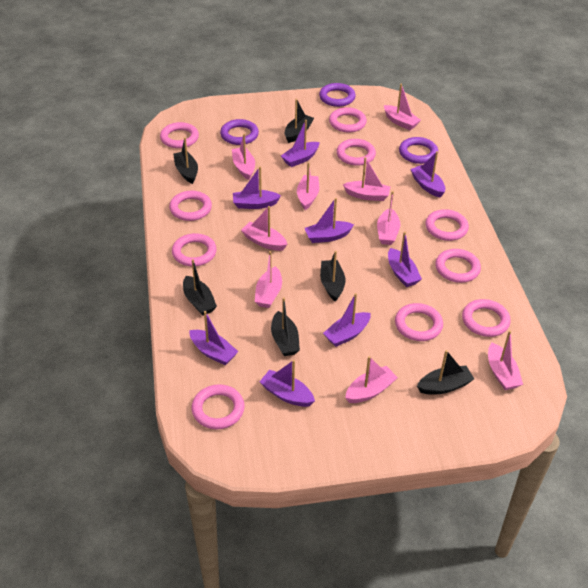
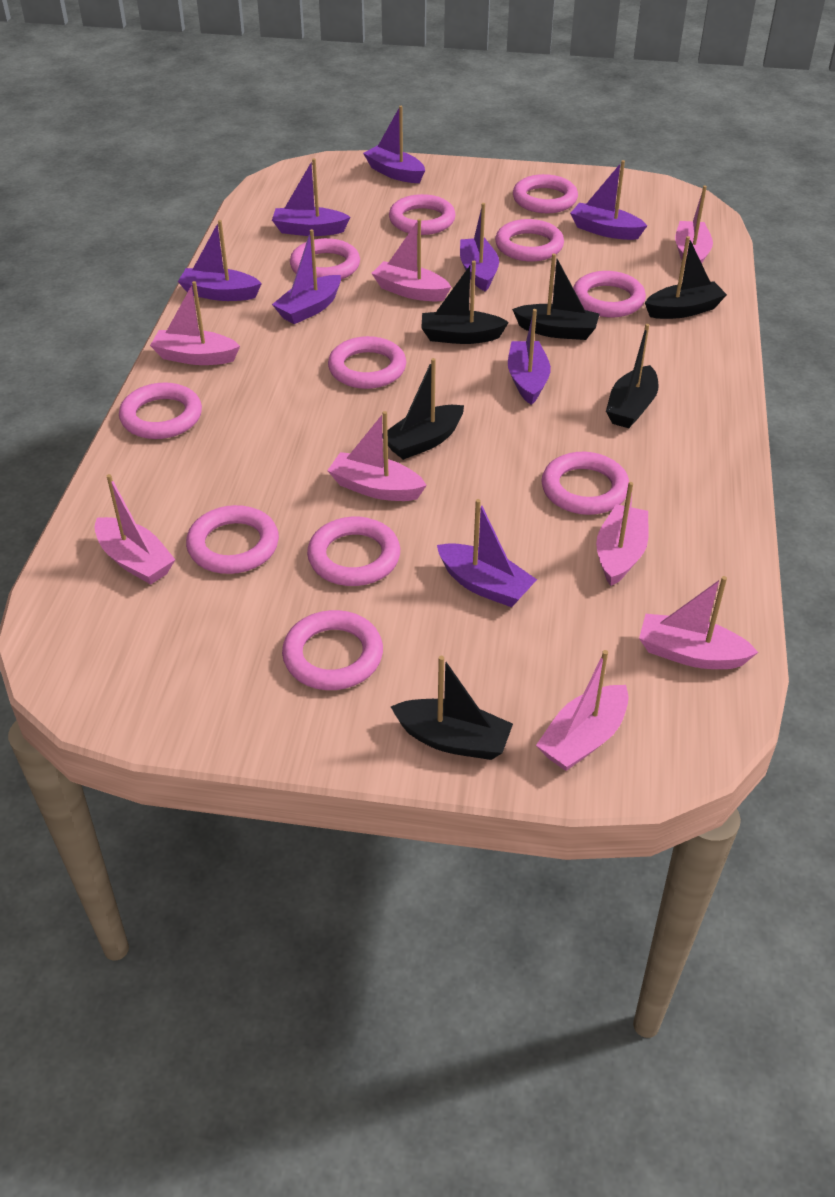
pink boat: [232,133,255,180] [241,206,287,251] [255,251,282,308] [297,162,319,210] [343,157,390,201] [345,356,398,403] [377,191,400,245] [384,84,421,130] [488,330,523,390] = 9 -> [94,474,175,584] [150,281,240,365] [327,411,427,501] [371,219,451,301] [536,650,629,771] [596,482,649,586] [639,576,758,669] [675,185,713,264] = 8
pink ring: [160,122,199,148] [169,191,212,221] [172,233,217,266] [191,384,245,429] [329,107,367,133] [337,139,376,166] [395,303,443,341] [426,209,469,241] [435,249,481,283] [462,299,511,337] = 10 -> [119,382,202,439] [186,505,279,574] [282,610,383,690] [290,238,360,280] [307,517,400,586] [328,336,406,389] [389,194,456,235] [495,219,564,262] [513,174,578,213] [542,452,629,515] [573,271,646,317] = 11
purple ring: [220,119,259,145] [319,83,356,107] [399,137,438,164] = 3 -> none = 0

